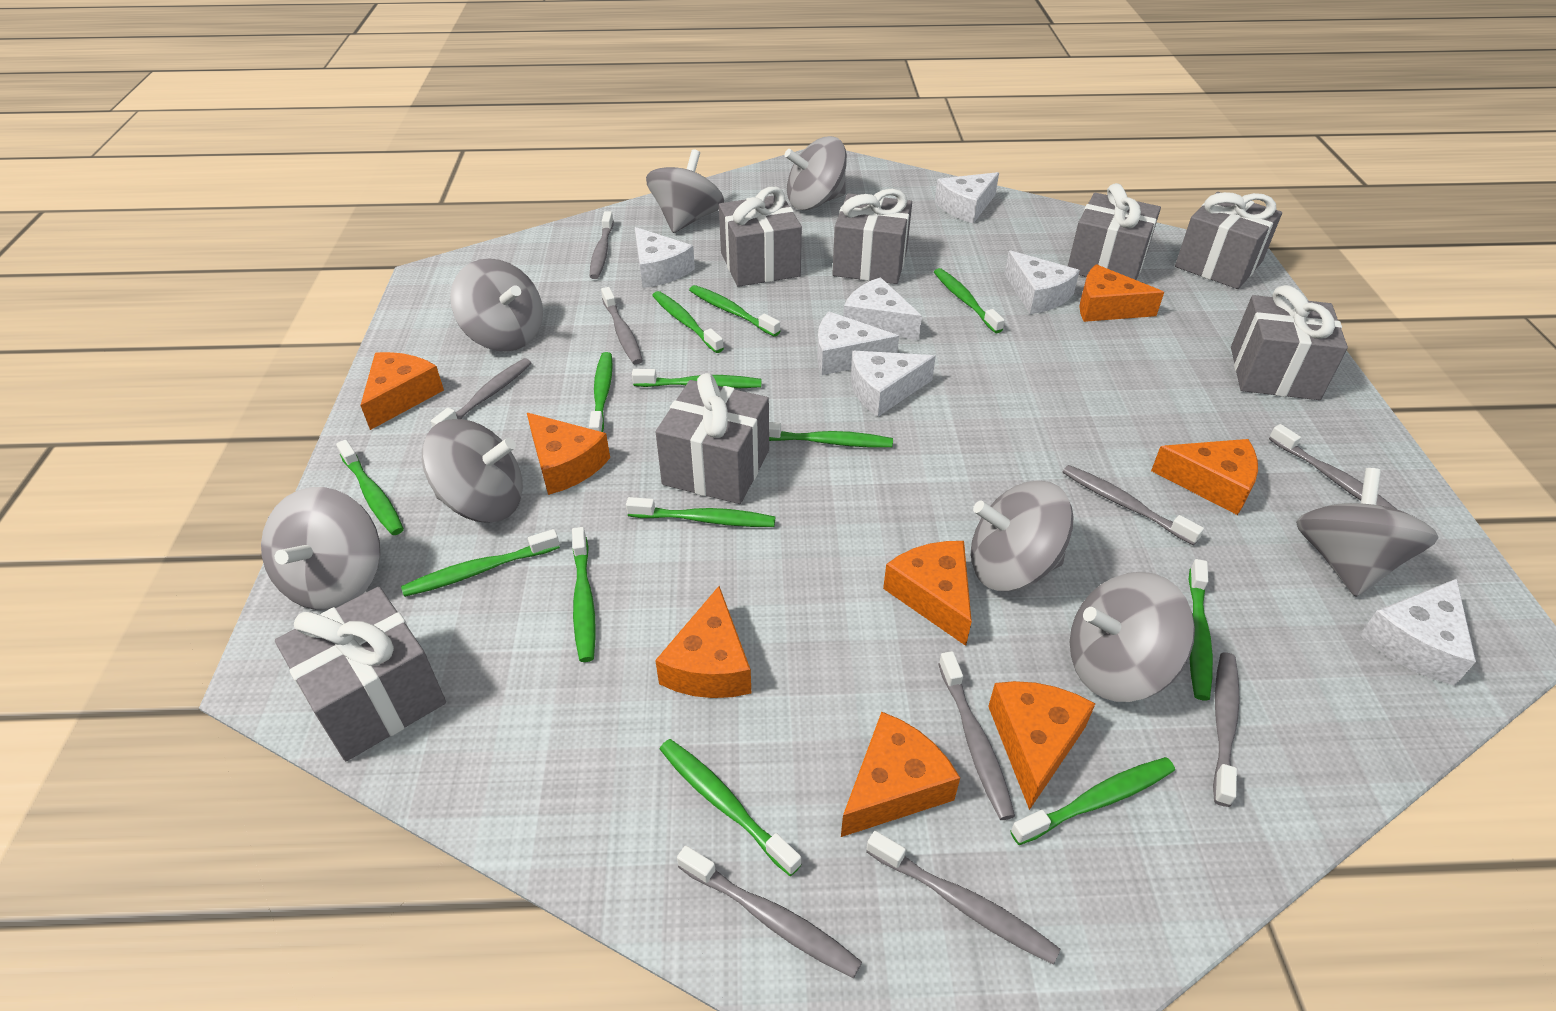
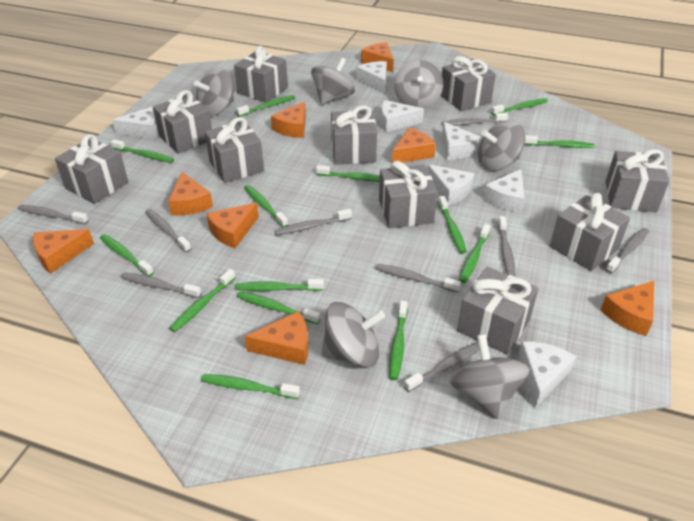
green toothbrush: [336,440,404,535] [401,529,560,597] [572,527,596,662] [589,352,613,432] [626,497,775,527] [632,369,762,388] [652,291,724,353] [660,739,801,876] [689,285,780,337] [769,422,893,448] [934,268,1005,333] [1010,757,1175,845] [1189,559,1213,700] = 13 -> [100,234,154,276] [111,139,174,163] [169,269,236,332] [201,374,300,399] [236,95,295,117] [236,279,324,291] [237,291,320,324] [244,185,288,227] [316,165,380,182] [389,301,408,380] [438,196,467,254] [459,224,490,283] [491,98,548,115] [524,135,595,148] = 14
grey gift: [275,587,446,761] [656,373,769,504] [719,187,802,287] [832,189,912,284] [1068,183,1161,280] [1175,192,1282,289] [1231,285,1348,400] = 7 -> [55,134,128,204] [153,90,212,154] [205,117,264,183] [234,46,288,102] [331,105,377,165] [379,161,437,228] [441,56,496,111] [457,267,538,355] [550,193,630,271] [606,149,669,212] = 10
grey spinning top: [261,487,380,610] [422,419,523,523] [450,258,543,352] [646,149,724,233] [785,136,847,210] [971,481,1074,591] [1070,572,1195,702] [1296,468,1439,597] = 8 -> [194,68,234,116] [311,58,355,105] [322,302,385,368] [394,60,443,109] [449,334,530,420] [478,120,525,171] = 6

